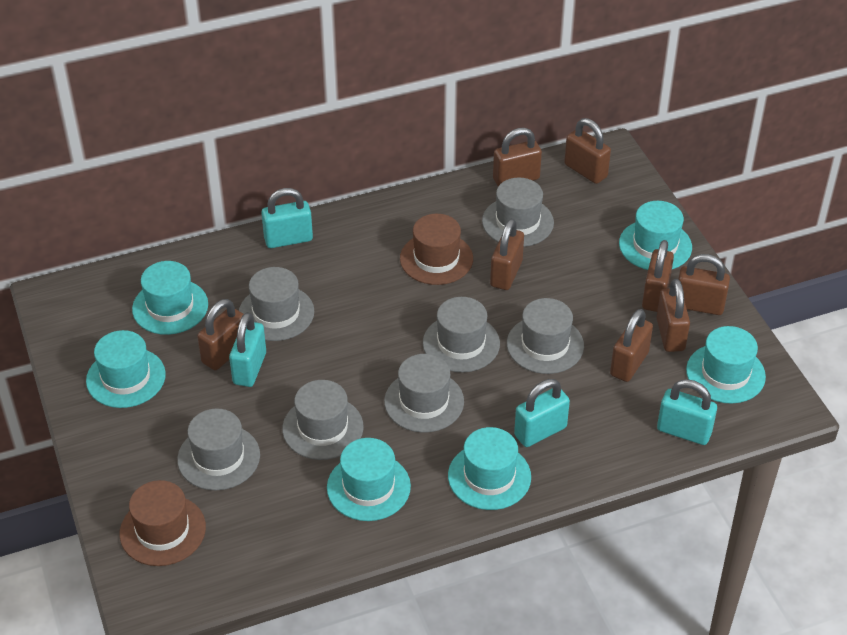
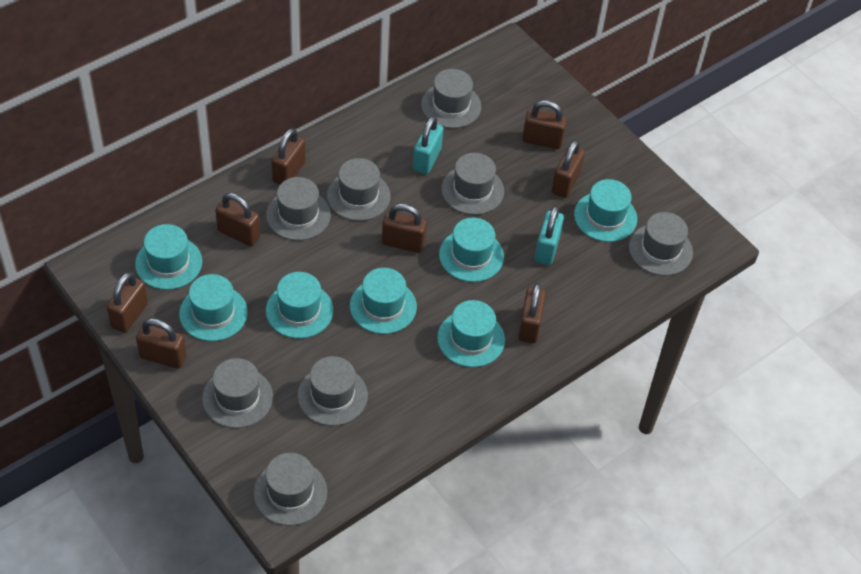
brown hat: [120,480,206,566] [400,214,473,285] = 2 -> none = 0
grey hat: [177,409,260,490] [239,267,314,341] [282,380,364,460] [384,354,464,433] [423,297,500,372] [482,177,554,247] [507,298,584,374] = 7 -> [202,358,273,428] [254,453,327,526] [266,177,331,241] [298,356,368,426] [327,158,391,221] [421,69,481,128] [441,153,504,215] [629,212,693,276] = 8
turquoise hat: [86,330,166,408] [132,261,208,335] [327,438,411,521] [448,427,531,510] [619,201,692,270] [686,326,766,403] = 6 -> [135,224,202,290] [179,274,248,341] [266,272,333,339] [350,268,417,334] [437,300,505,367] [439,218,504,282] [574,179,637,242] = 7
turquoise padlock: [229,313,266,387] [261,188,313,248] [514,379,570,447] [657,379,717,445] = 4 -> [413,116,443,174] [535,206,564,265] = 2

